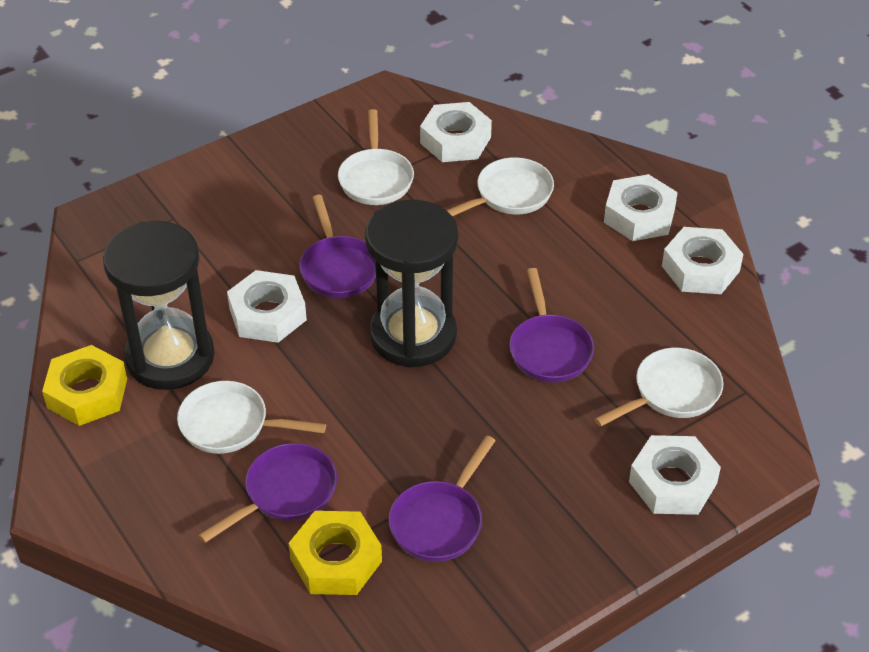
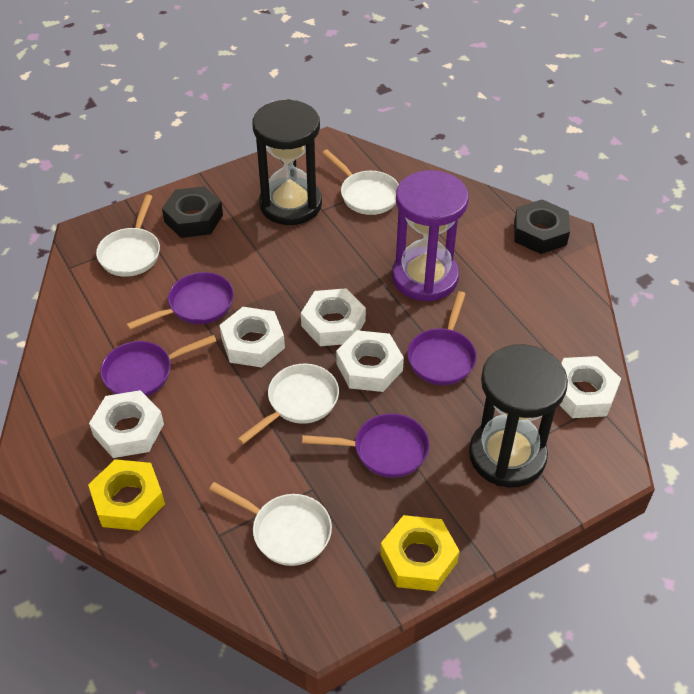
black nut: none = 0 -> [162,186,223,238] [514,199,570,254] = 2
purple hourglass: none = 0 -> [392,170,469,302] = 1

